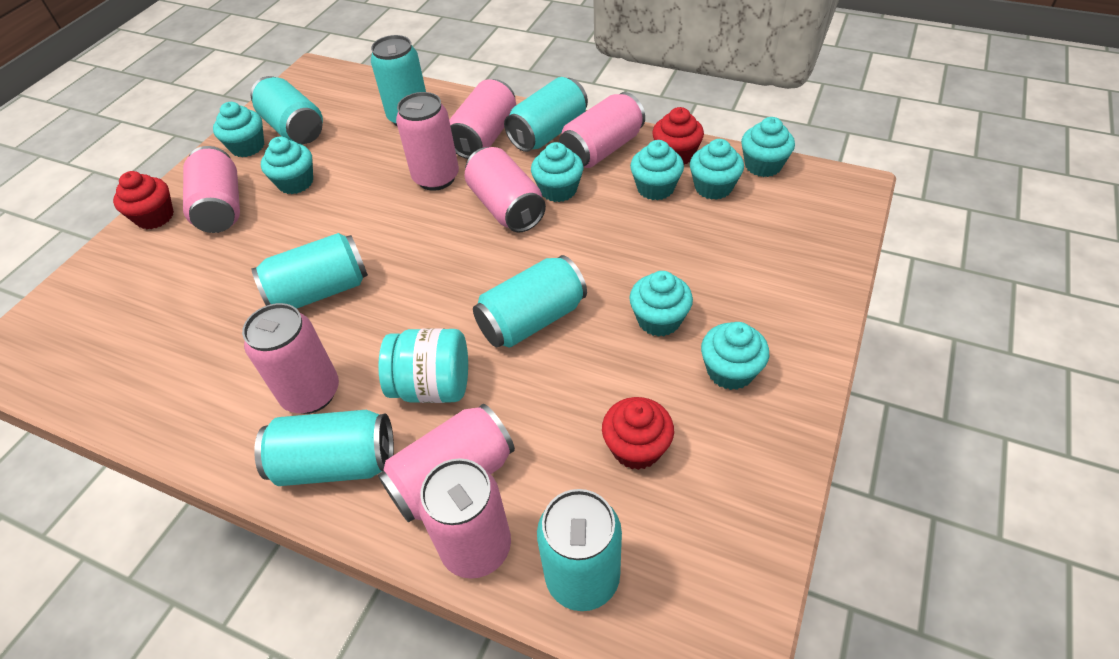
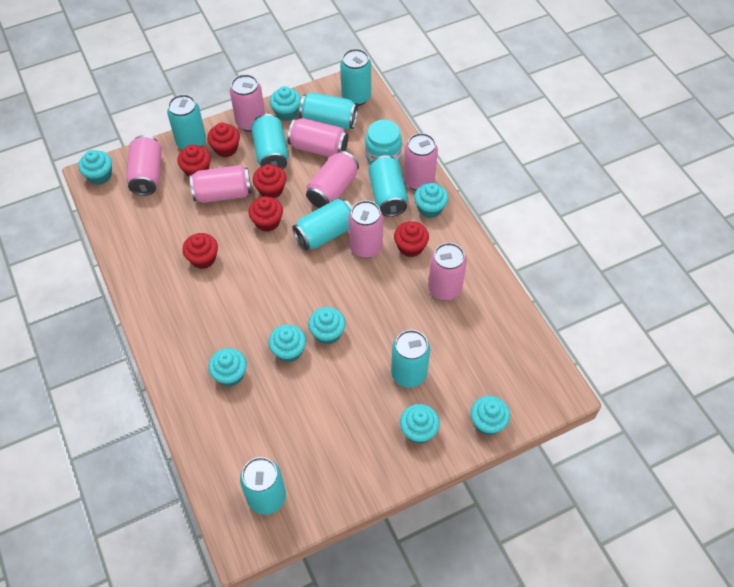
red cupcake: [113,171,174,229] [602,397,674,470] [652,107,704,165] = 3 -> [177,145,211,178] [182,233,218,269] [207,123,240,157] [249,197,283,232] [253,164,286,198] [394,221,429,257] = 6
turquoise can: [251,76,323,145] [252,233,368,309] [254,410,394,486] [371,35,426,127] [473,255,587,348] [504,77,588,152] [537,489,622,611] = 7 -> [167,94,206,149] [240,457,286,515] [251,114,288,169] [292,199,352,251] [299,92,358,130] [340,49,371,106] [368,155,408,217] [391,330,430,388] = 8

